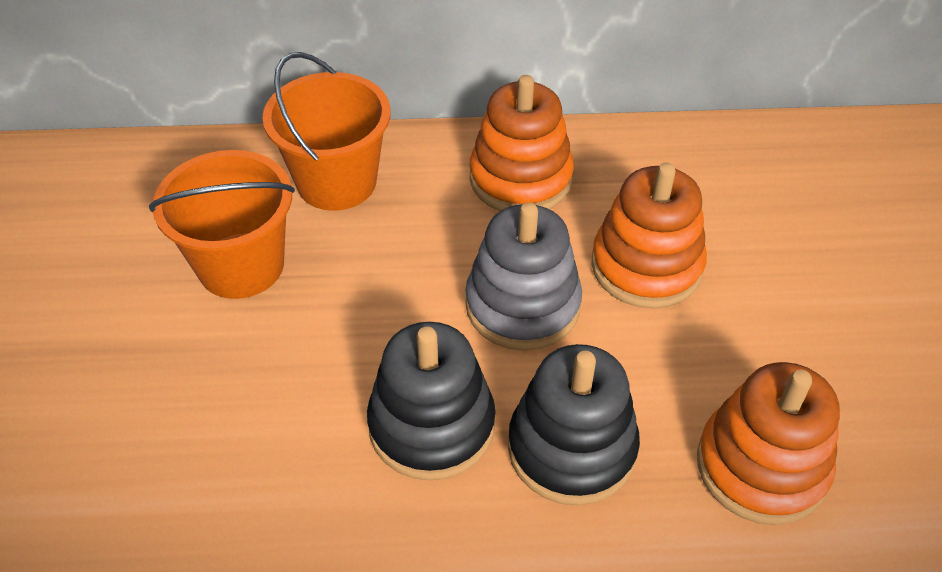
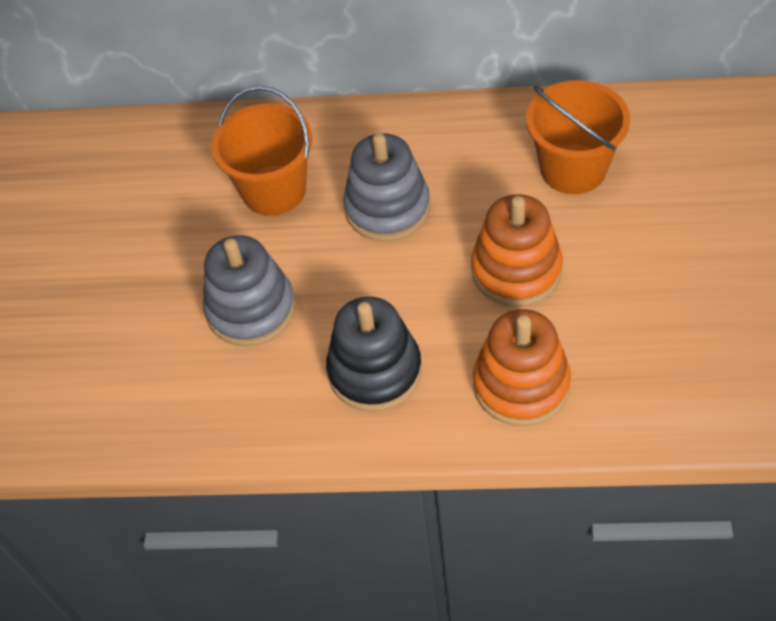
black stacking toy: [367,322,496,480] [508,344,640,505] = 2 -> [326,296,422,412] = 1
grey stacking toy: [465,202,582,351] = 1 -> [203,235,295,347] [343,133,430,242] = 2
orange stacking toy: [470,75,574,211] [591,162,707,308] [697,362,840,525] = 3 -> [471,194,563,307] [473,309,571,426] = 2

